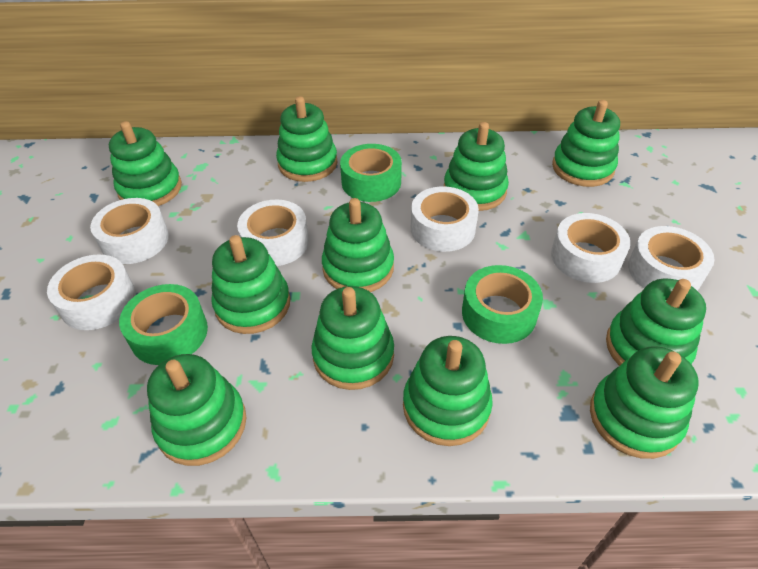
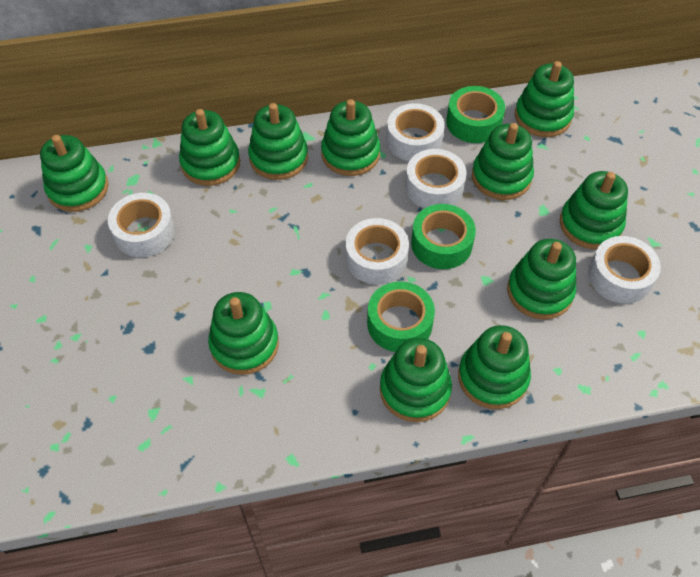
white tape: [47,254,136,330] [90,198,169,264] [237,200,309,266] [411,186,479,252] [551,213,630,283] [628,226,714,291] = 6 -> [108,193,175,257] [346,218,409,285] [386,103,445,161] [405,149,467,209] [588,236,661,304] = 5

